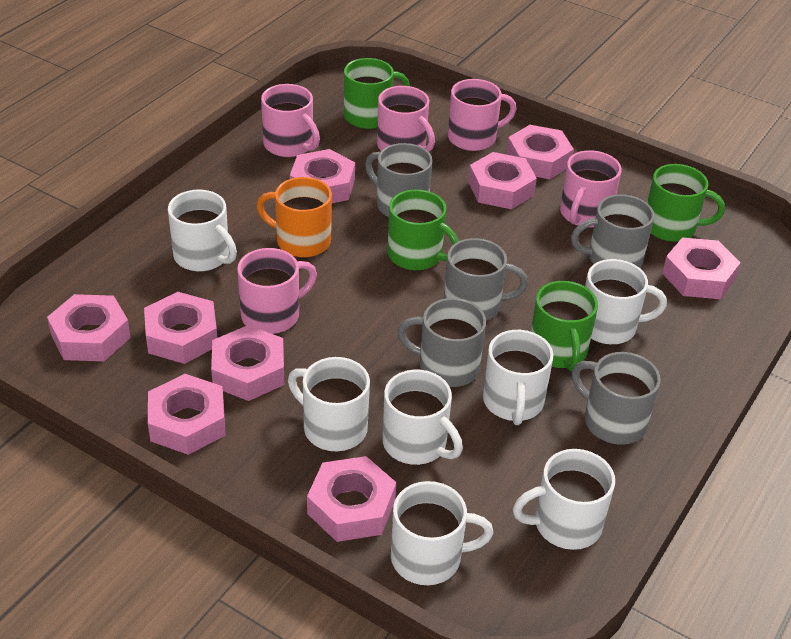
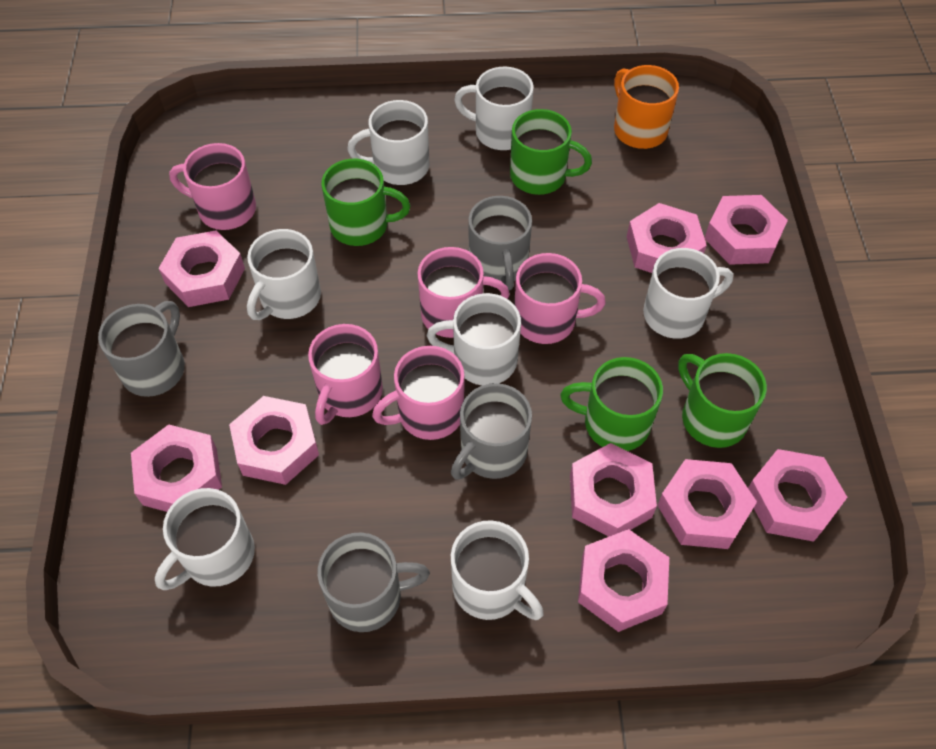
grey mug: [365,143,433,217] [397,298,486,387] [444,238,528,321] [571,194,654,268] [572,352,661,445] = 5 -> [98,301,185,397] [317,533,430,632] [451,383,532,480] [468,196,532,290] = 4

